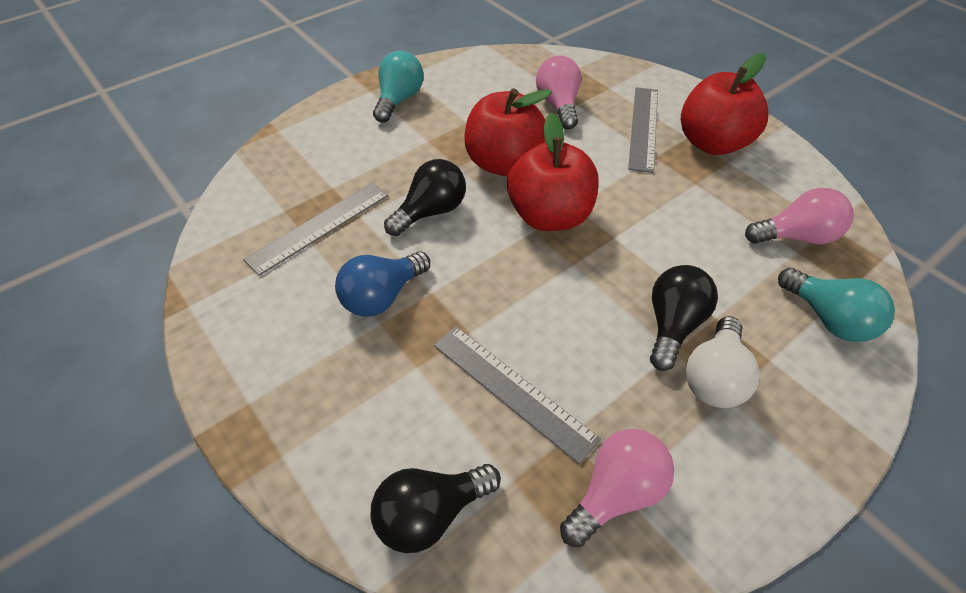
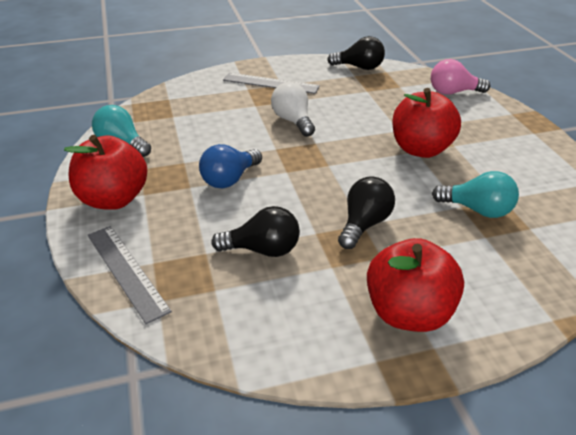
grey ruler: [243,182,389,276] [434,326,601,465] [628,87,658,173] = 3 -> [88,226,172,324] [223,73,320,94] = 2
pink light bulb: [536,55,581,129] [560,429,674,547] [745,188,854,244] = 3 -> [431,59,490,95] = 1

